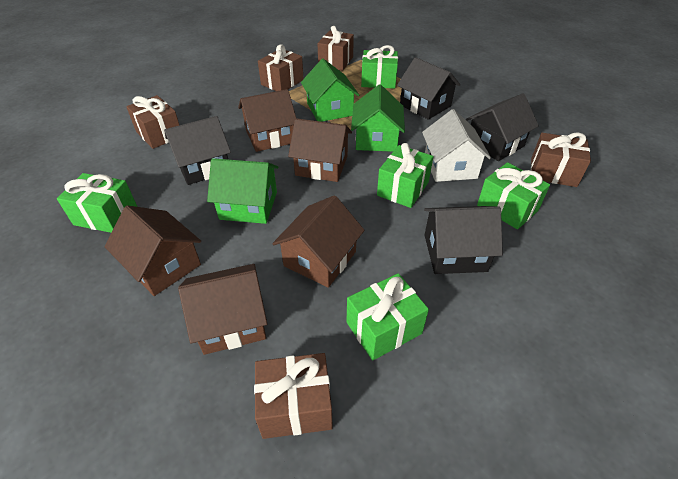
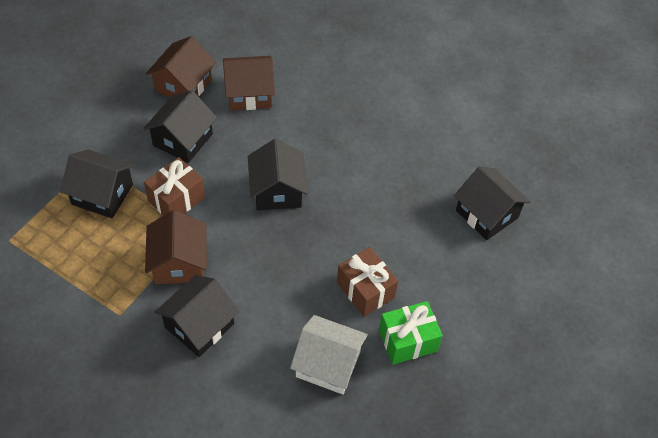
black house: [164,116,231,185] [397,57,460,120] [424,206,503,274] [466,93,539,161] = 4 -> [60,150,135,218] [143,90,217,163] [155,275,240,357] [248,139,308,210] [454,166,531,240] = 5
brown gift: [126,95,179,149] [254,353,333,439] [258,44,304,91] [318,26,354,71] [531,132,591,187] = 5 -> [144,157,205,216] [337,247,398,317] = 2
brown house: [105,205,201,296] [178,264,267,355] [238,89,296,152] [272,195,365,288] [288,118,352,182] = 5 -> [145,210,207,284] [146,36,216,98] [223,56,275,110] = 3
green gift: [57,173,137,233] [347,273,429,361] [361,45,398,89] [377,143,434,208] [477,162,550,229] = 5 -> [379,301,443,365] = 1
green house: [207,158,278,224] [301,59,359,122] [351,84,405,152] = 3 -> none = 0

